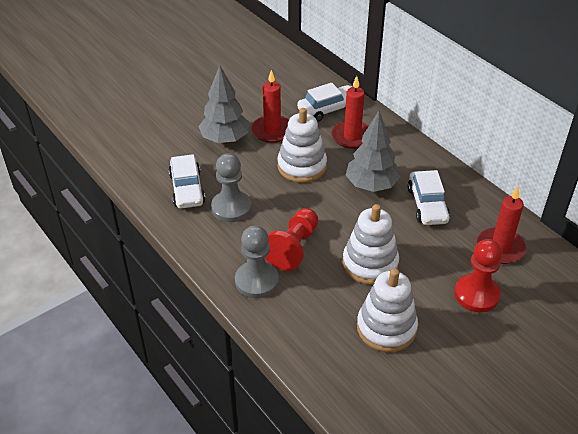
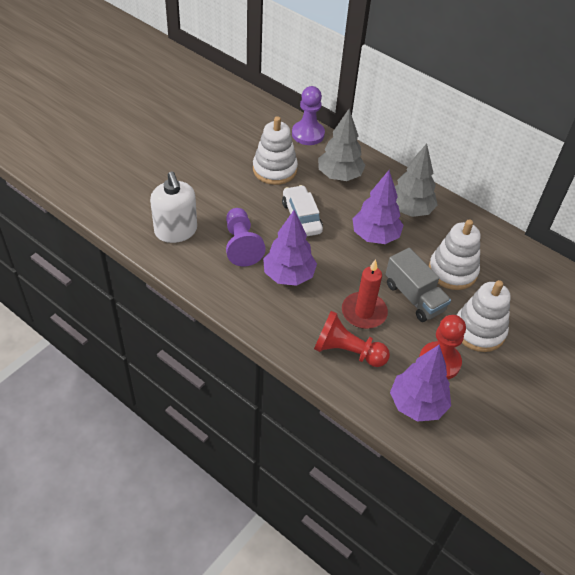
grey pawn: [211,153,251,222] [235,226,279,298] = 2 -> none = 0
grey truck: none = 0 -> [386,248,451,322] = 1
purple pawn: none = 0 -> [226,208,266,267] [292,86,325,145] = 2
purple tree: none = 0 -> [263,210,317,286] [352,170,404,244] [390,344,451,422] = 3
red candle: [252,70,289,143] [332,76,369,149] [477,186,526,264] = 3 -> [342,259,388,329] = 1
white car: [169,154,205,209] [297,83,352,122] [408,170,450,225] = 3 -> [282,185,323,236] = 1
white soap dispenser: none = 0 -> [150,171,197,243] = 1

